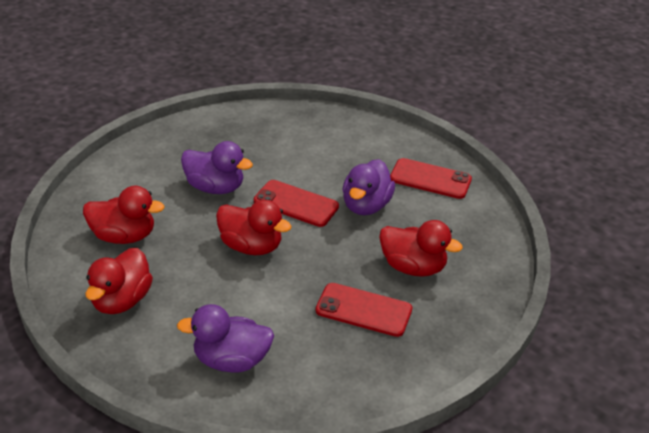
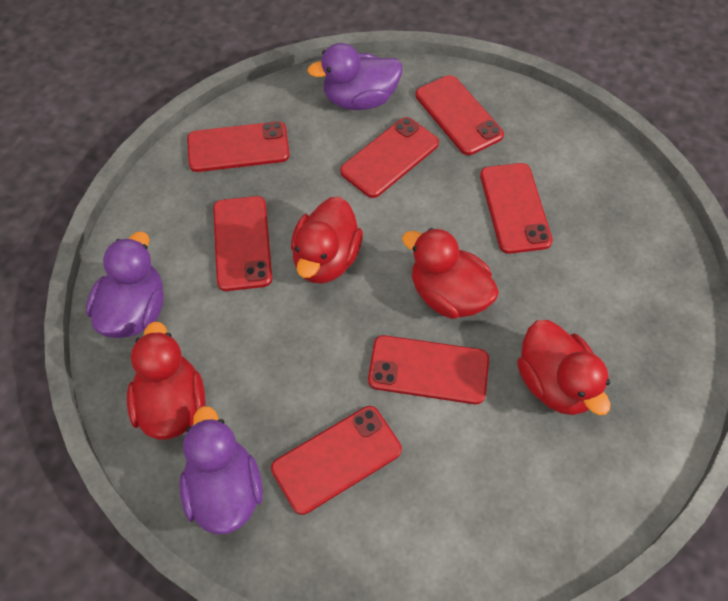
red phone: [254,180,339,227] [315,283,412,337] [390,158,472,199] = 3 -> [187,121,290,172] [213,196,272,291] [271,406,402,515] [340,117,439,198] [368,335,489,404] [416,75,504,155] [480,163,553,254] = 7

